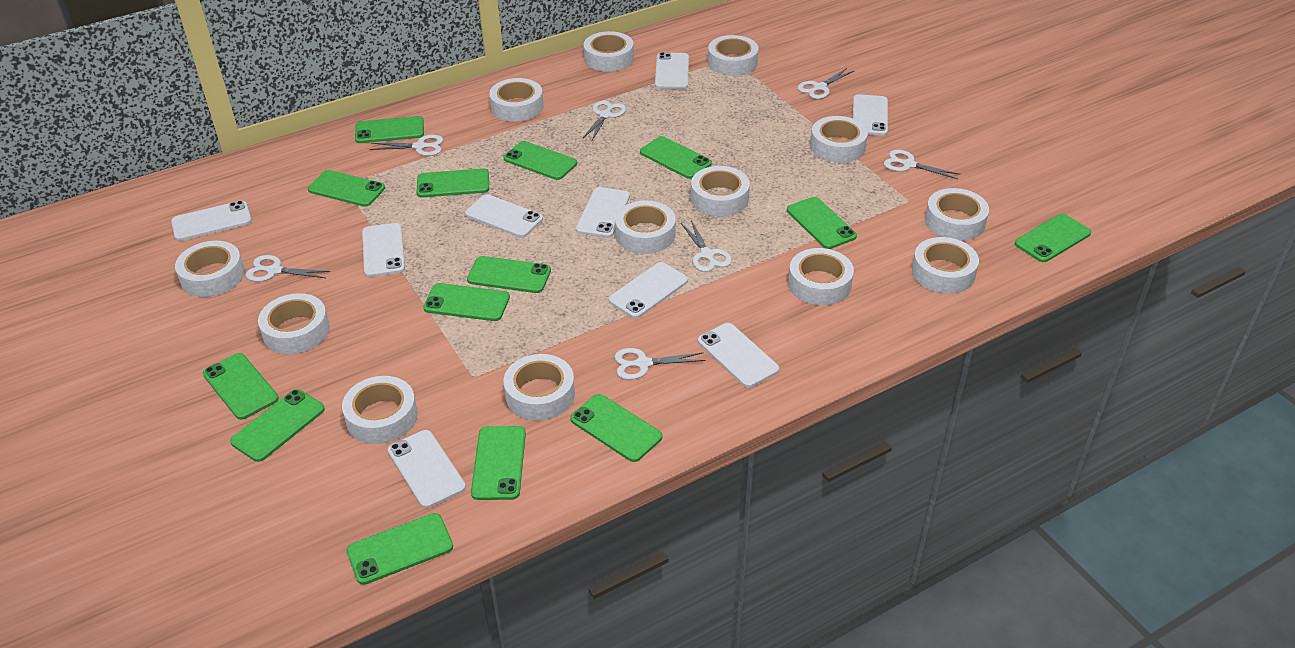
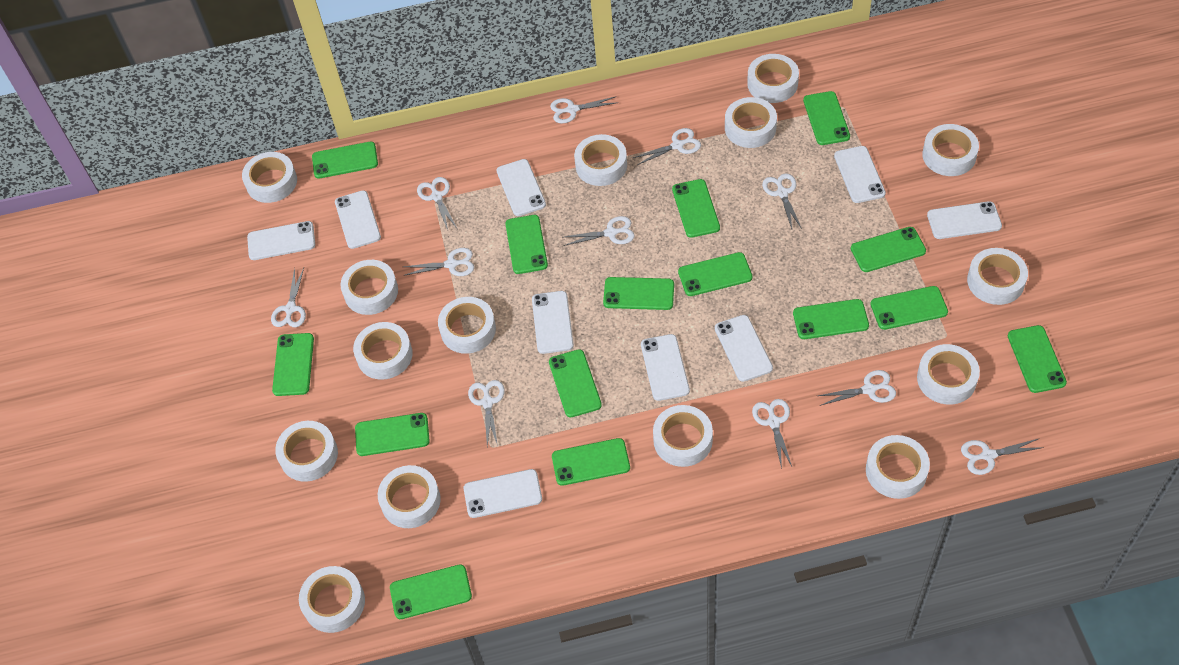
green phone: [203,353,279,420] [230,389,325,462] [308,170,385,207] [346,513,453,585] [355,116,424,143] [417,168,489,198] [423,283,510,321] [467,256,551,293] [471,426,526,500] [504,141,577,180] [570,394,662,462] [640,136,712,179] [787,197,857,249] [1015,214,1091,262] = 14 -> [272,333,314,396] [312,142,378,179] [355,413,430,456] [390,564,472,619] [505,215,548,274] [549,349,602,418] [552,438,630,486] [603,277,674,310] [672,179,720,238] [678,252,752,296] [793,299,869,339] [803,91,850,145] [851,227,926,272] [871,286,948,330] [1008,325,1067,393] = 15
white scissors: [246,255,330,282] [369,135,443,156] [582,101,626,142] [614,348,705,380] [681,220,732,272] [798,68,855,99] [884,150,961,179] = 7 -> [271,268,306,327] [403,248,474,276] [417,177,457,230] [468,380,505,446] [550,97,616,124] [564,216,635,246] [633,128,701,165] [752,399,792,469] [762,173,802,229] [818,370,896,406] [961,439,1044,475] = 11
white tape: [175,241,245,297] [258,293,330,354] [342,376,418,444] [489,78,543,122] [504,354,575,420] [584,31,634,72] [615,201,676,254] [691,166,750,216] [708,35,758,76] [788,248,854,305] [810,116,868,163] [912,237,979,294] [925,188,989,241] = 13 -> [242,152,297,203] [275,421,338,482] [299,566,365,633] [340,260,398,315] [353,322,413,380] [378,465,441,528] [438,297,496,354] [574,134,627,186] [653,405,713,467] [725,97,777,148] [747,54,799,103] [866,435,930,499] [917,344,980,405] [922,124,979,176] [967,248,1028,305] = 15

